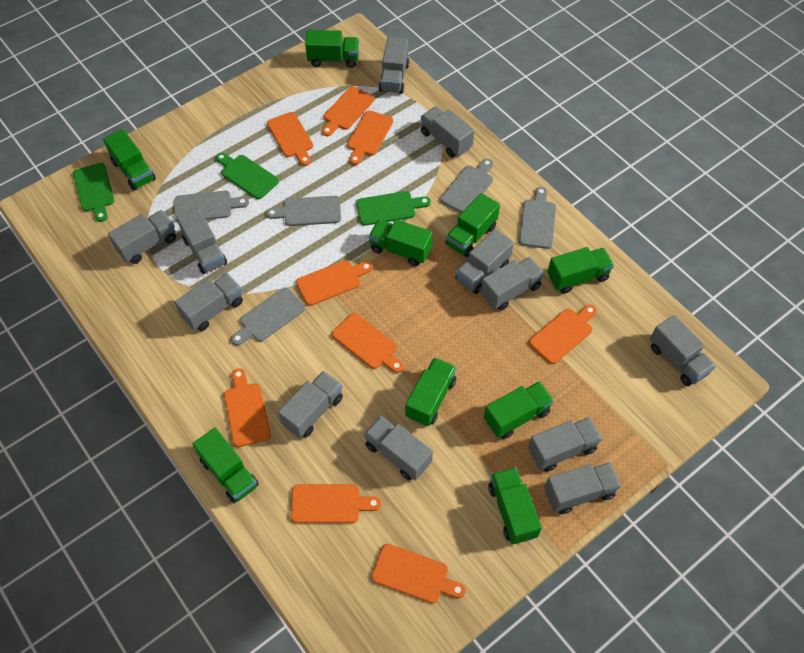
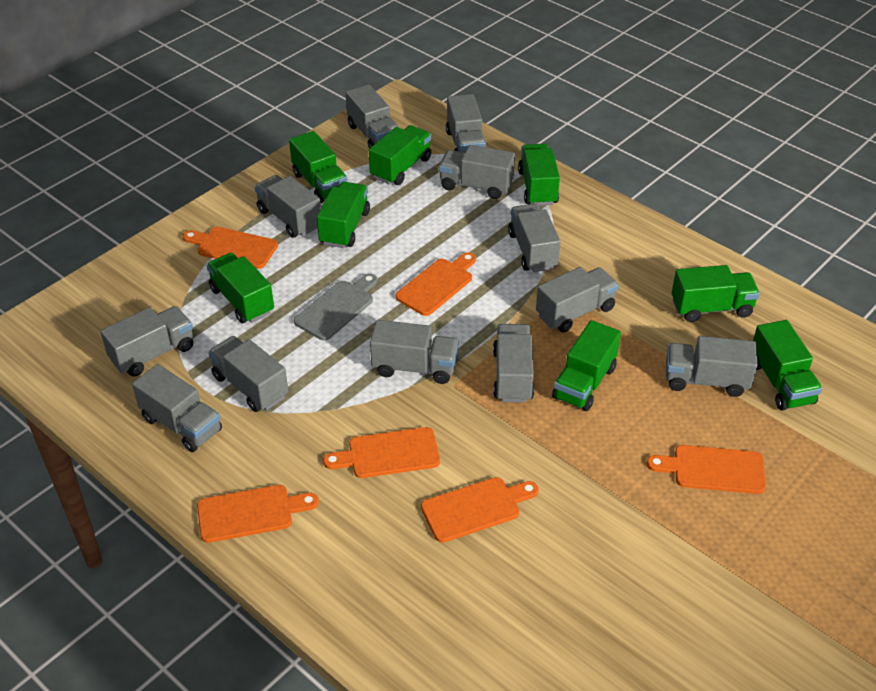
green cutting board: [73,163,114,222] [216,153,279,199] [356,191,431,226] = 3 -> none = 0
green truck: [103,129,156,191] [193,428,259,503] [305,30,359,68] [369,219,433,266] [405,357,457,426] [446,193,500,257] [484,381,554,439] [488,467,542,544] [547,247,614,294] = 9 -> [207,253,274,323] [289,131,347,203] [317,182,370,248] [369,125,431,185] [518,144,560,206] [552,320,621,411] [672,265,760,322] [753,320,822,411] = 8
grey cutting board: [174,191,249,222] [231,287,305,345] [266,196,341,226] [440,159,493,213] [519,187,556,249] = 5 -> [294,273,377,341] = 1
orange cutting board: [224,368,271,447] [267,112,313,166] [291,484,381,523] [296,260,373,306] [322,86,374,136] [332,313,404,373] [347,110,393,165] [372,544,466,603] [529,305,597,364] = 9 -> [183,227,278,269] [197,485,319,543] [323,427,440,478] [395,252,476,316] [421,477,539,543] [647,445,766,494] = 6

